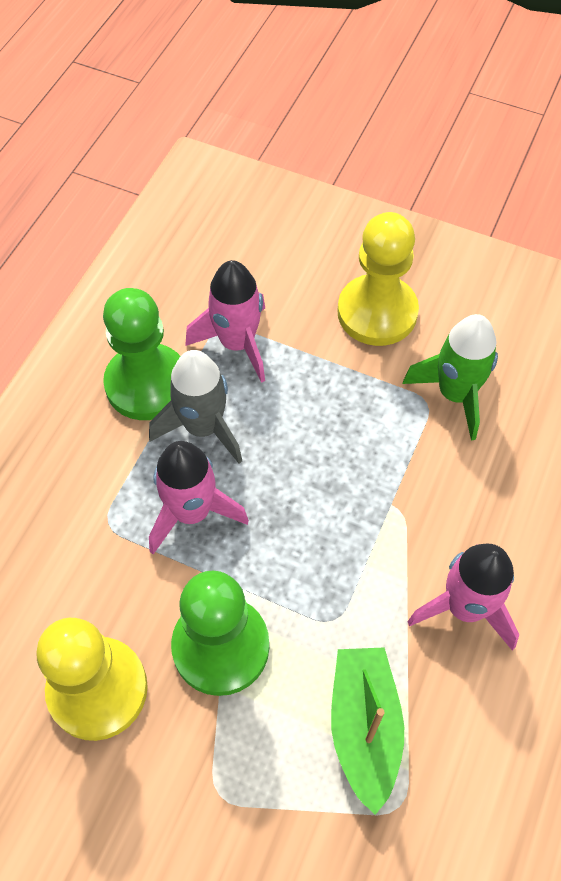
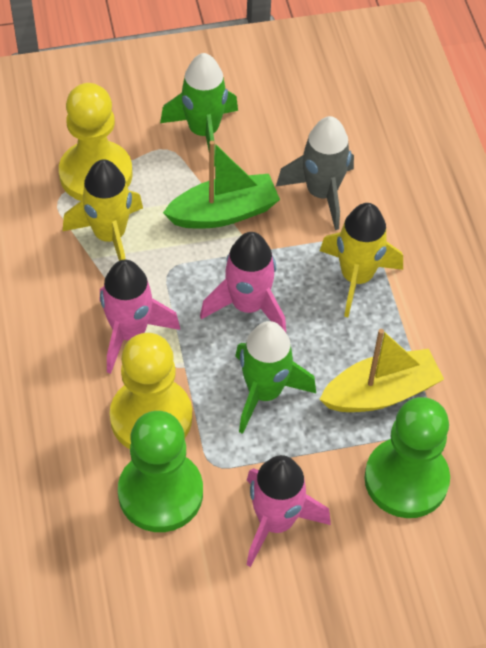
green rocket: [403,314,498,441] = 1 -> [160,53,238,167] [235,321,316,434] = 2
yellow boat: none = 0 -> [319,329,444,412] = 1
yellow rocket: none = 0 -> [63,159,143,261] [320,203,403,317] = 2

